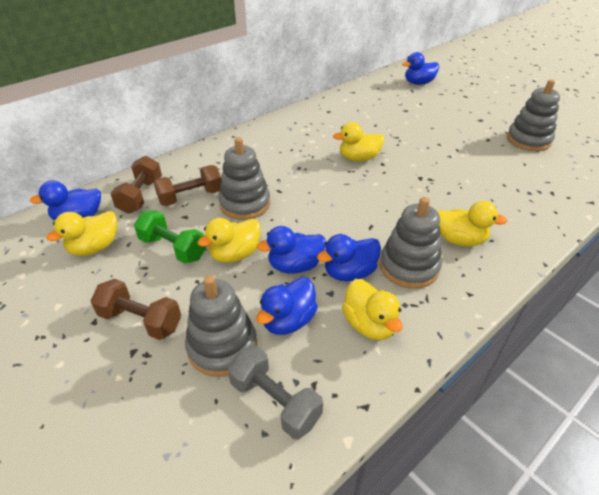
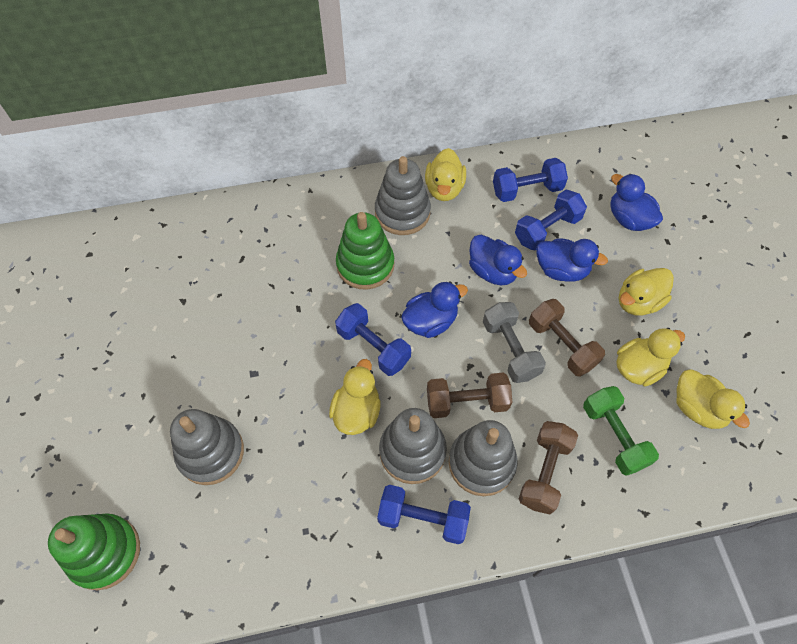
blue duck: [30,180,101,221] [256,277,318,335] [257,226,326,274] [317,234,381,281] [402,52,439,85] = 5 -> [401,281,468,338] [469,235,527,285] [536,239,608,282] [610,174,663,231] = 4
blue dumbbell: none = 0 -> [335,303,411,376] [377,485,471,544] [493,158,568,202] [515,190,587,250] = 4
green stacking toy: none = 0 -> [48,513,140,590] [336,212,394,290] = 2

